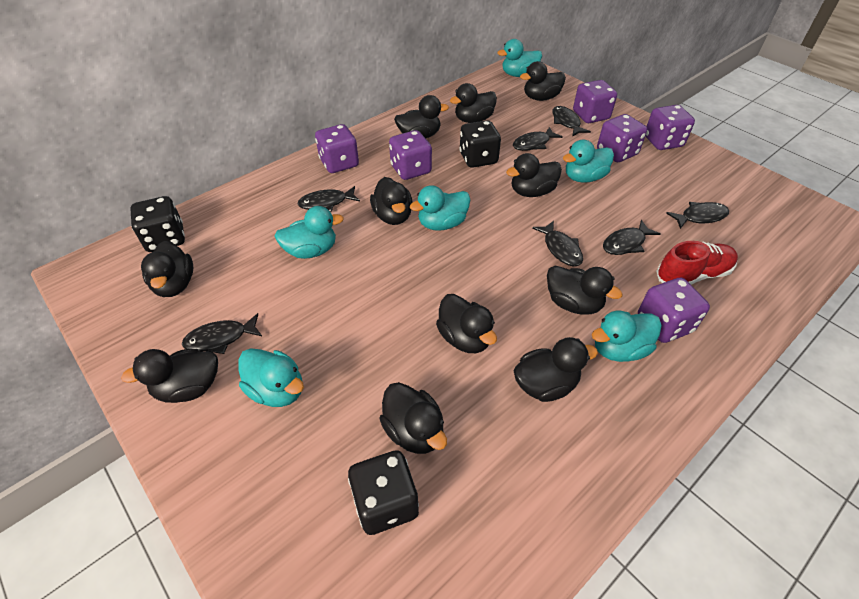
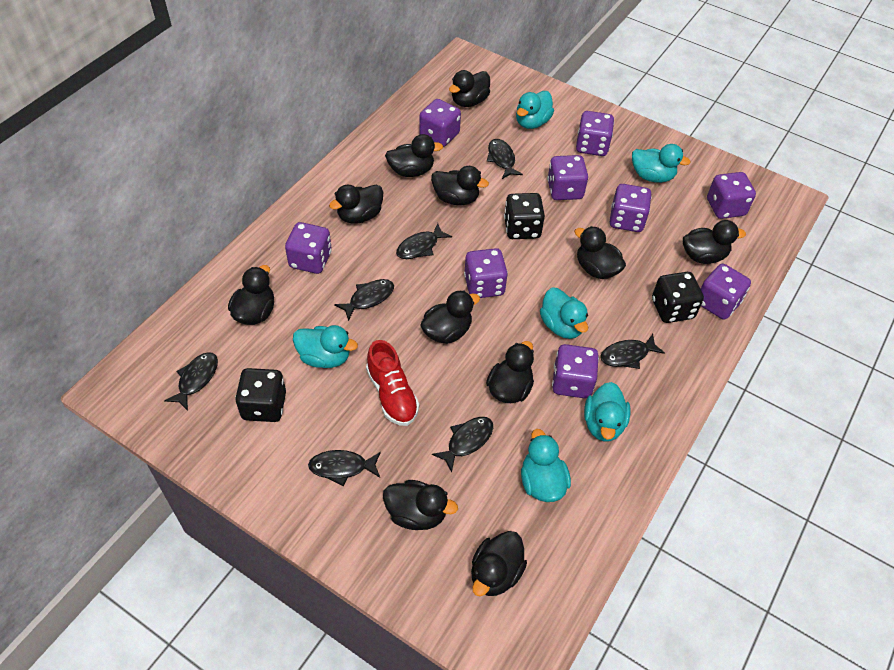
purple dice: [315,124,359,173] [389,130,432,180] [573,80,617,123] [597,114,647,162] [638,278,710,343] [645,105,695,150] = 6 -> [285,222,332,274] [419,99,461,147] [464,248,508,298] [547,155,588,200] [552,344,599,399] [576,111,614,156] [610,184,652,232] [701,264,751,320] [707,172,756,219] = 9

